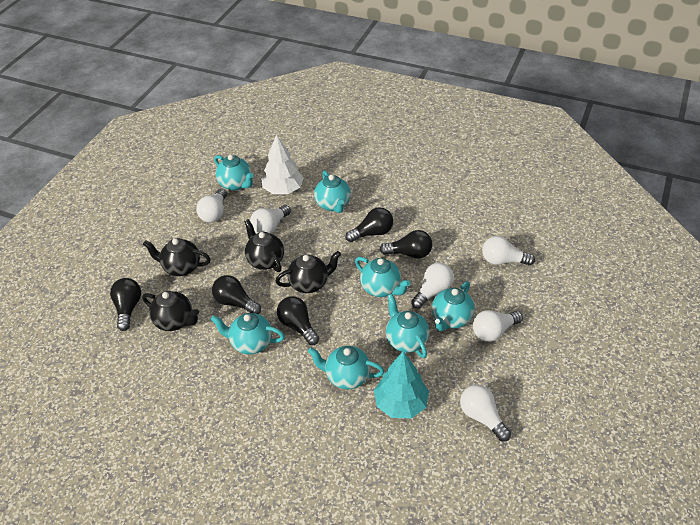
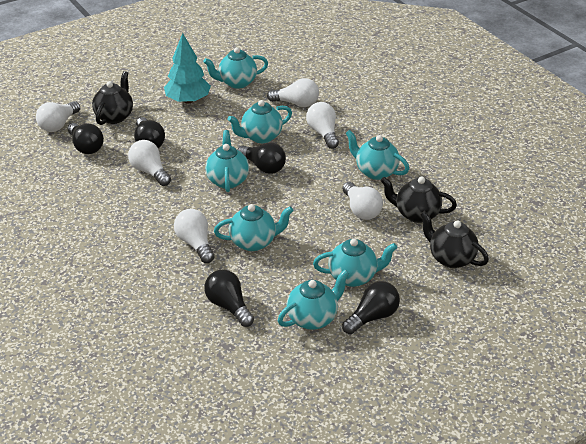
black teapot: [142,291,199,331] [143,238,211,276] [244,219,284,272] [275,251,341,293] = 4 -> [92,71,133,125] [381,177,457,223] [420,211,489,268] = 3
white tree: [261,134,304,194] = 1 -> none = 0

